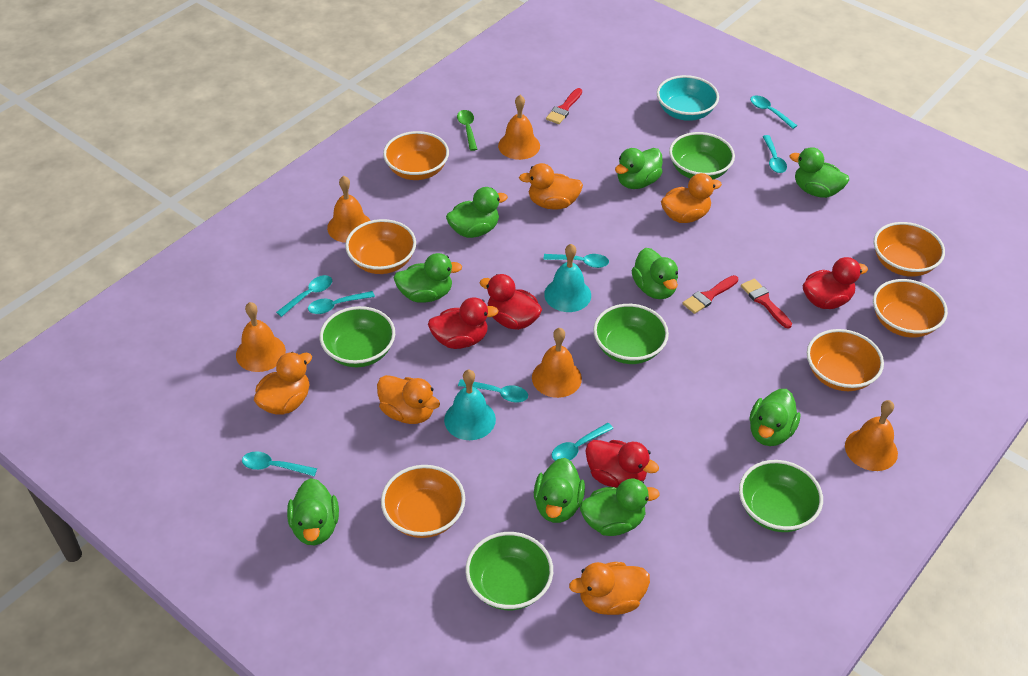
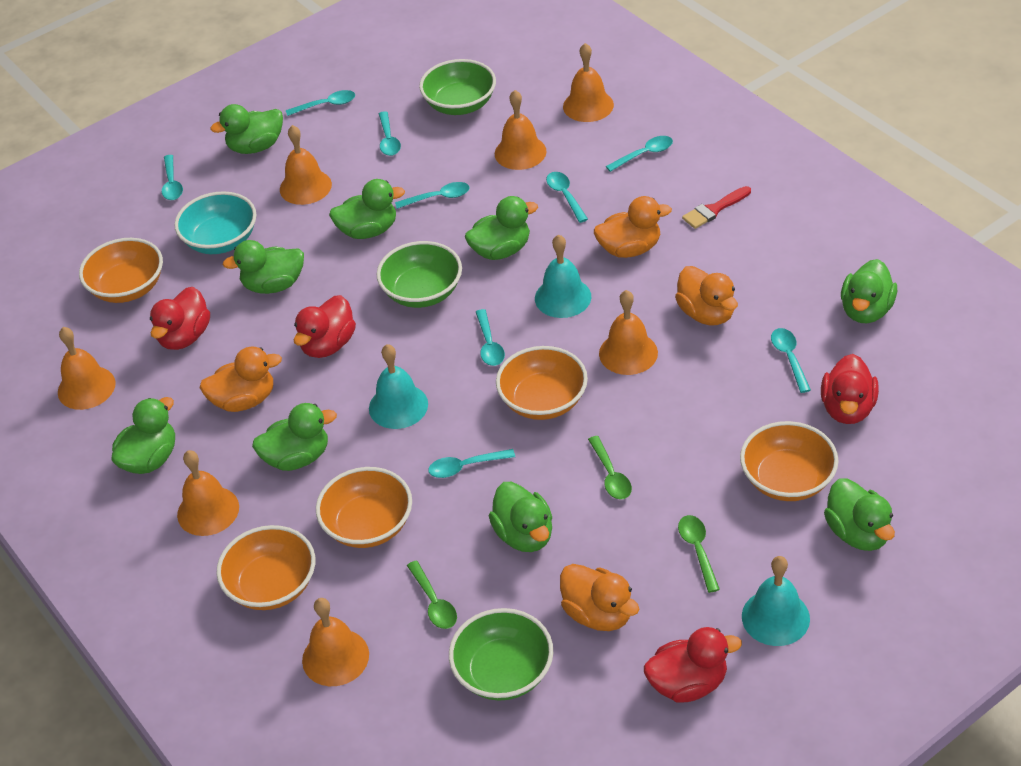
green bowl: [320,306,395,367] [465,532,553,610] [593,304,669,364] [669,132,735,180] [739,460,823,532] = 5 -> [377,241,462,308] [419,59,496,115] [449,608,553,701] = 3
green spoon: [457,110,477,151] = 1 -> [407,560,457,629] [588,436,632,499] [678,515,720,593] = 3
orange bell: [236,302,286,372] [327,176,371,243] [498,95,540,160] [532,328,582,398] [845,400,898,471] = 5 -> [58,327,116,410] [177,450,239,536] [280,125,332,205] [302,598,369,686] [495,90,546,170] [563,43,614,122] [599,290,658,375] = 7
orange bowl: [345,219,416,274] [381,465,465,538] [383,131,449,180] [807,329,884,391] [873,279,948,338] [874,222,945,277] = 6 -> [79,238,163,303] [216,525,315,610] [316,467,412,548] [496,346,588,420] [740,421,839,501] = 5
orange duck: [254,352,312,415] [377,375,440,424] [519,163,583,210] [569,562,650,615] [661,173,722,223] = 5 -> [199,347,282,412] [560,564,639,631] [594,196,672,258] [675,266,738,325] = 4
red brush: [546,88,582,124] [682,275,739,314] [741,279,792,329] = 3 -> [682,186,751,229] = 1
turquoise bell: [444,370,496,440] [544,244,591,312] = 2 -> [369,344,428,429] [535,234,591,318] [742,556,810,646] = 3
turquoise spoon: [242,451,317,476] [276,275,332,317] [308,291,375,314] [458,379,528,402] [543,254,609,268] [552,423,613,461] [750,95,798,129] [762,135,787,173] = 8 -> [162,155,183,200] [286,90,355,116] [379,111,401,156] [395,182,470,209] [428,449,515,478] [476,309,505,366] [546,172,588,223] [606,136,673,172] [771,328,811,393] = 9

